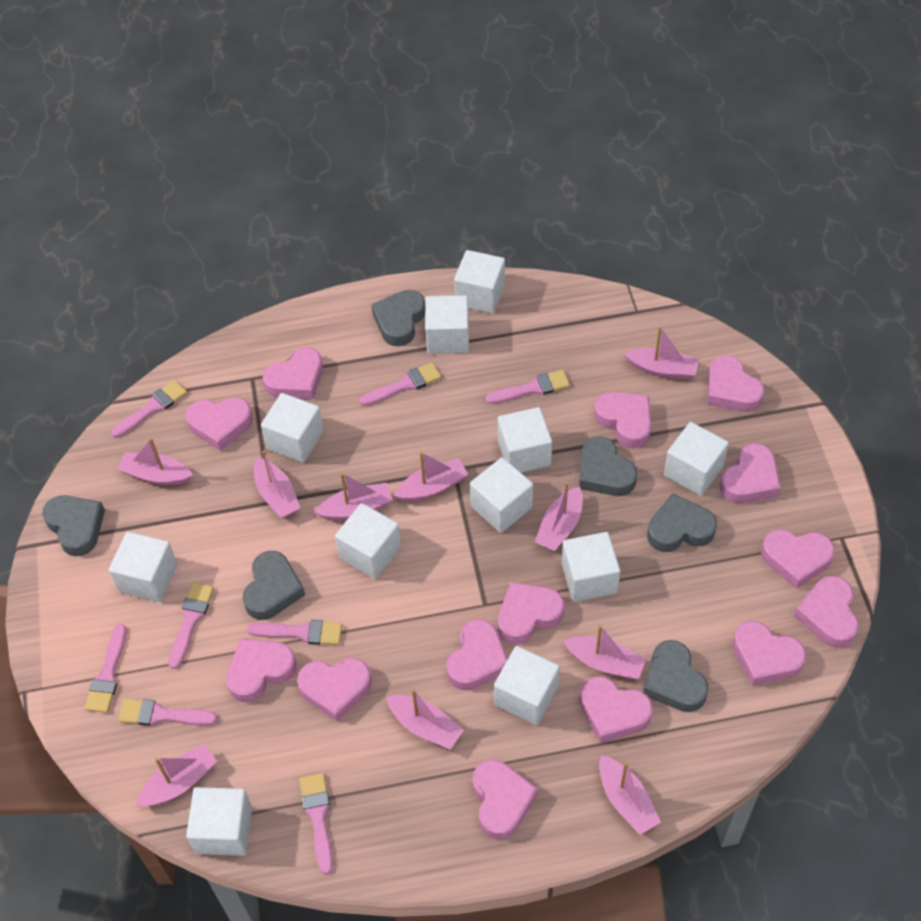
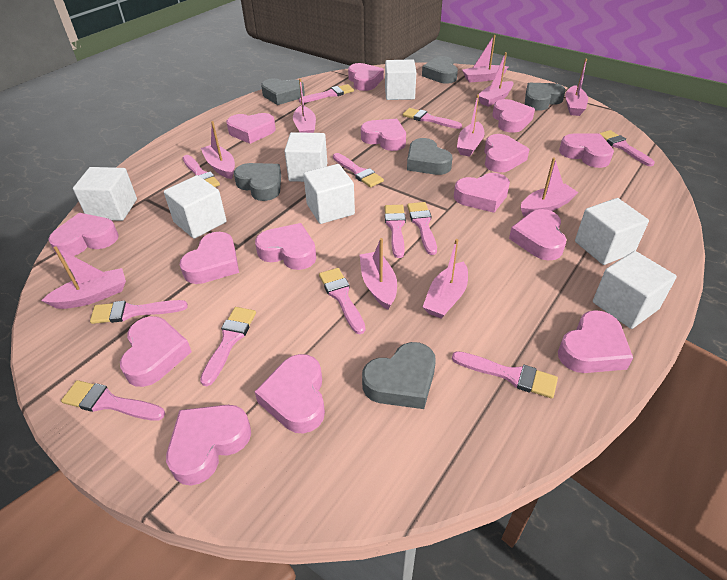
pink brush: [85,624,127,713] [111,380,187,438] [118,699,217,726] [168,582,214,669] [247,620,342,645] [299,773,333,875] [360,362,442,406] [485,370,570,404] = 8 -> [61,380,165,421] [90,300,188,324] [183,155,220,187] [200,307,256,386] [299,84,354,103] [319,268,365,334] [333,153,384,187] [384,205,406,258] [403,108,462,129] [407,202,437,255] [452,351,558,398] [599,130,655,166] = 12
pink heart: [185,397,253,451] [226,638,296,702] [263,347,323,399] [297,658,372,722] [446,619,508,691] [472,759,538,839] [498,582,564,644] [580,676,653,743] [594,392,651,448] [707,355,765,412] [720,443,781,503] [733,621,806,686] [761,529,835,589] [794,576,859,648] = 14 -> [48,213,119,257] [120,316,192,387] [166,405,251,486] [180,232,239,284] [226,113,276,144] [255,223,316,270] [255,354,325,433] [348,63,384,91] [361,119,406,151] [454,173,510,213] [484,134,530,172] [492,99,535,133] [509,209,566,260] [558,310,633,373] [559,134,614,168] = 15
white cube: [109,532,177,602] [186,787,252,856] [261,393,324,463] [335,503,401,579] [425,295,469,354] [454,250,505,314] [470,457,533,533] [494,646,560,725] [498,407,552,473] [562,532,620,602] [664,422,729,496] = 11 -> [73,167,137,221] [164,175,227,239] [284,132,327,182] [303,164,355,224] [385,59,416,100] [575,198,649,265] [593,251,677,329] = 7

